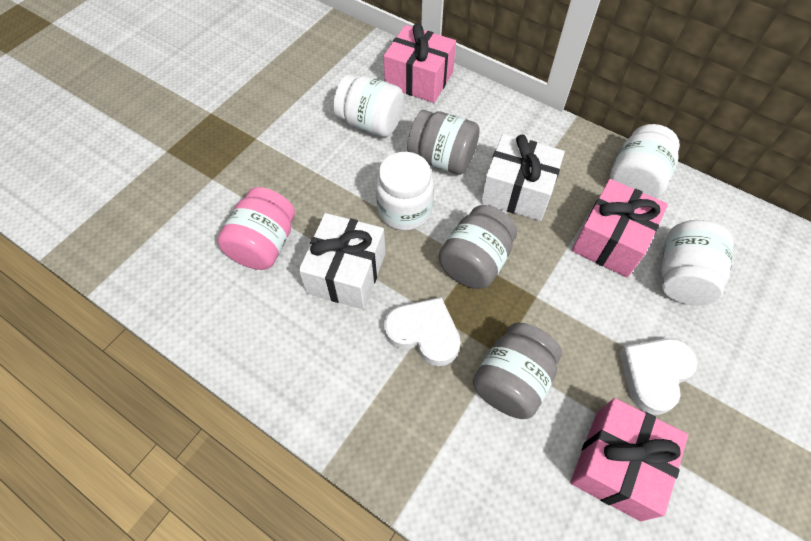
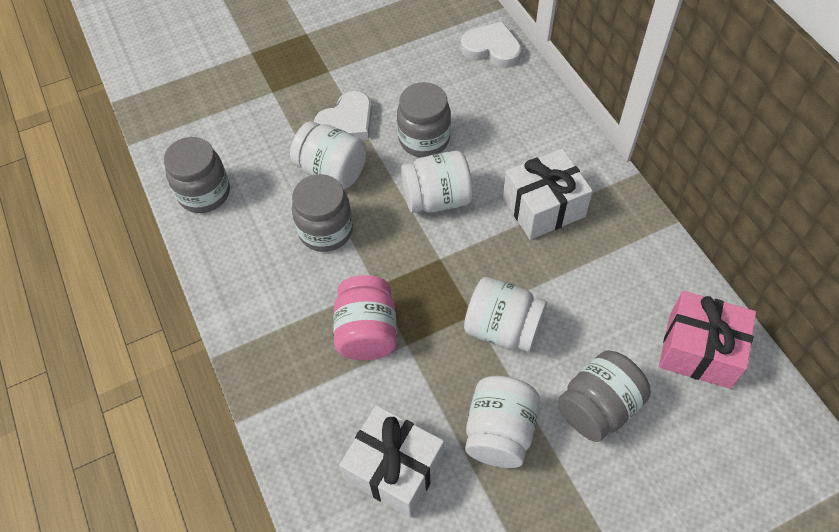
grey jar: [407,110,480,175] [438,205,517,289] [473,323,562,419] = 3 -> [164,137,230,213] [292,174,353,252] [397,82,451,157] [558,350,651,442] = 4
pink gift: [384,23,456,103] [570,398,688,521] [572,179,668,278] = 3 -> [659,291,756,389] = 1

